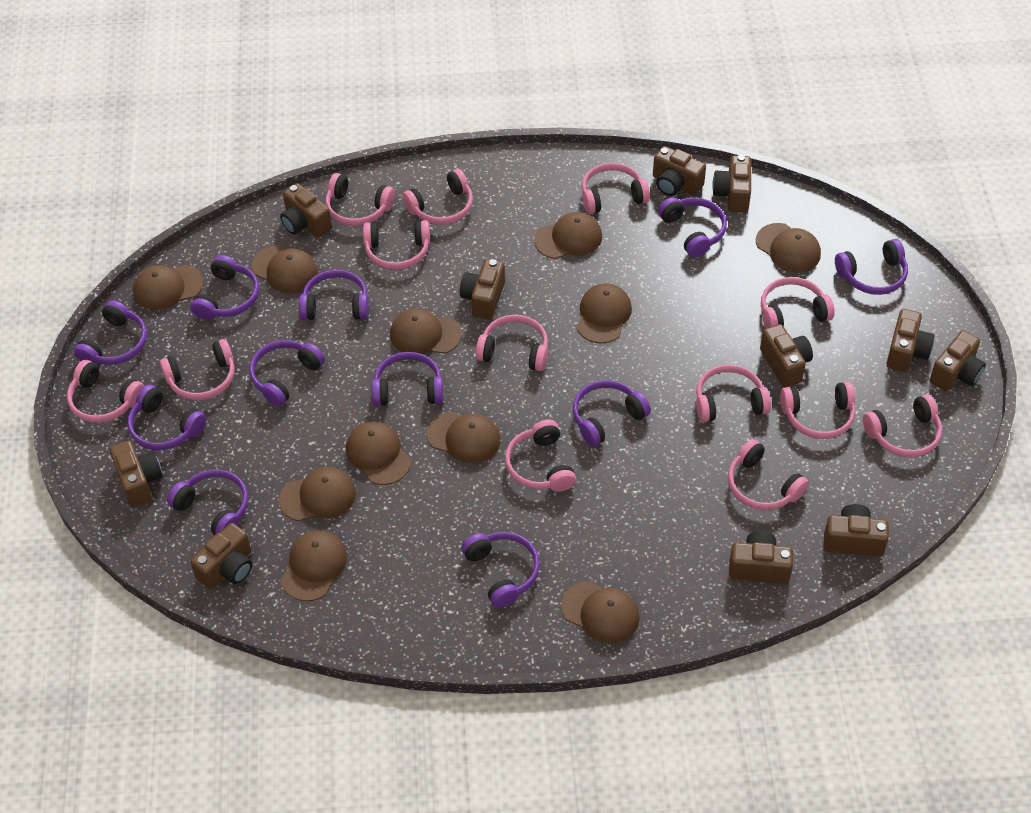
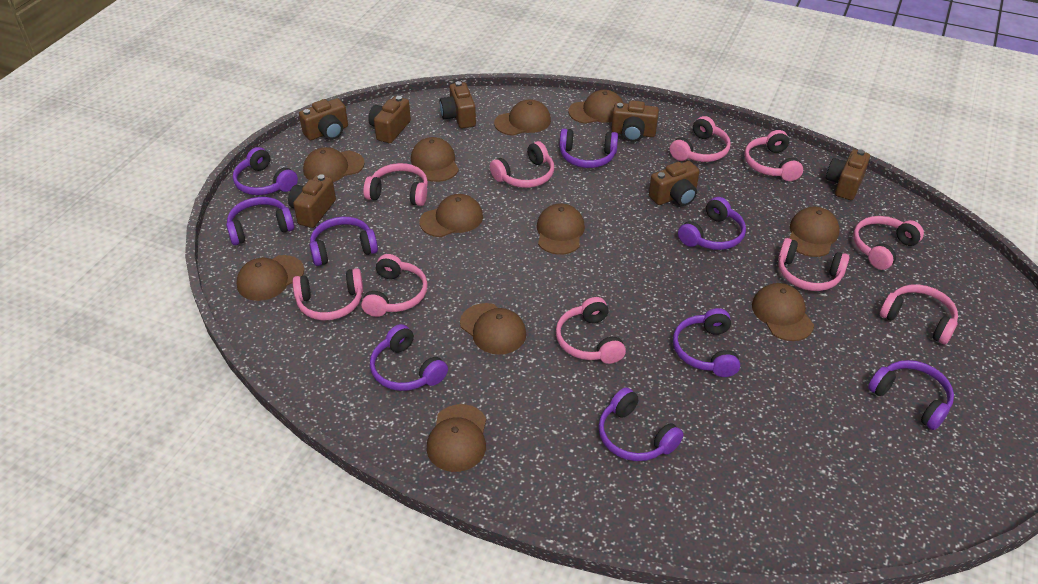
brown camera: [109,440,163,507] [190,523,252,589] [280,183,332,238] [460,259,505,320] [653,146,706,196] [712,155,751,213] [729,531,793,584] [760,324,813,387] [824,504,889,557] [886,309,934,372] [930,330,986,391] = 11 -> [288,174,336,228] [299,98,348,140] [368,96,411,143] [439,81,476,128] [611,100,659,142] [649,161,699,206] [826,149,870,200] = 7
pink headphones: [67,360,144,423] [160,339,235,400] [325,173,395,226] [363,220,430,270] [403,169,473,225] [476,315,548,371] [505,420,576,492] [581,163,650,214] [696,365,771,422] [728,439,809,510] [761,277,835,328] [780,382,855,439] [863,394,942,457] = 13 -> [292,268,363,321] [361,254,428,317] [363,163,428,206] [490,141,554,188] [556,297,626,364] [670,116,731,162] [744,130,803,181] [778,238,850,291] [853,216,924,270] [880,284,958,344] = 10
purple headphones: [74,300,147,365] [127,385,206,450] [167,469,248,535] [190,255,259,320] [249,340,325,407] [299,270,369,320] [372,352,443,406] [461,532,540,608] [573,380,651,446] [658,197,727,258] [835,239,908,295] = 11 -> [226,197,294,245] [233,147,298,195] [309,217,378,266] [370,324,448,391] [559,129,618,168] [598,387,683,461] [673,308,740,377] [678,197,746,250] [868,360,954,430] = 9

